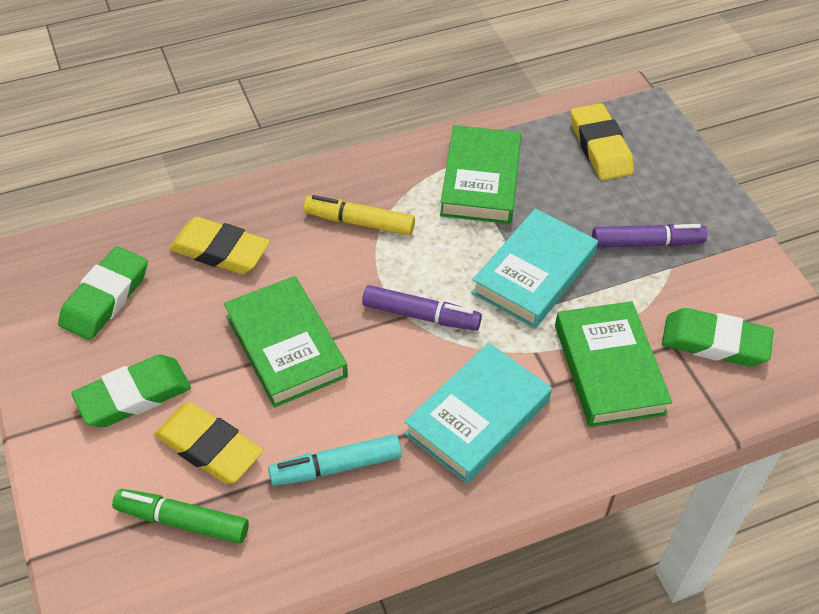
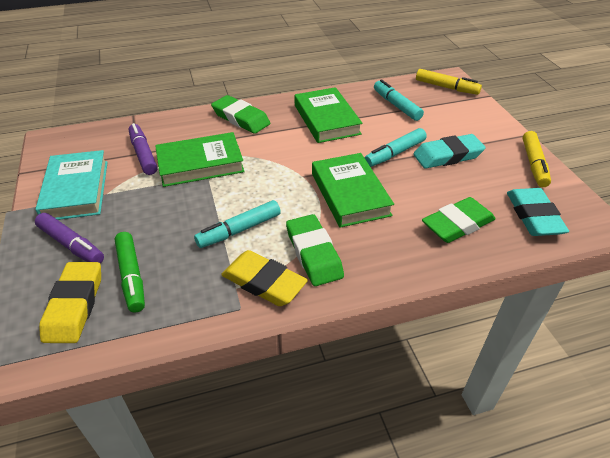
turquoise book: [404,343,552,483] [471,208,598,328] = 2 -> [35,150,108,220] = 1
turquoise eraser: none = 0 -> [413,134,486,169] [507,188,569,236] = 2
turquoise marker: [268,435,402,486] = 1 -> [194,200,281,248] [364,128,427,167] [374,79,424,121] = 3
yellow eraser: [154,402,263,484] [169,217,270,274] [571,103,634,180] = 3 -> [39,262,101,343] [221,250,308,306] = 2
yellow marker: [304,195,415,235] = 1 -> [416,69,482,95] [523,131,551,187] = 2

